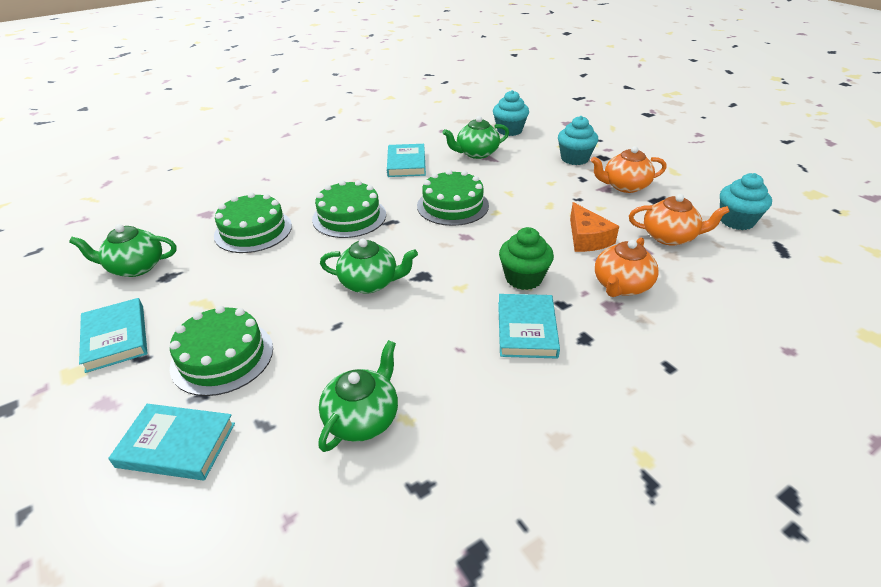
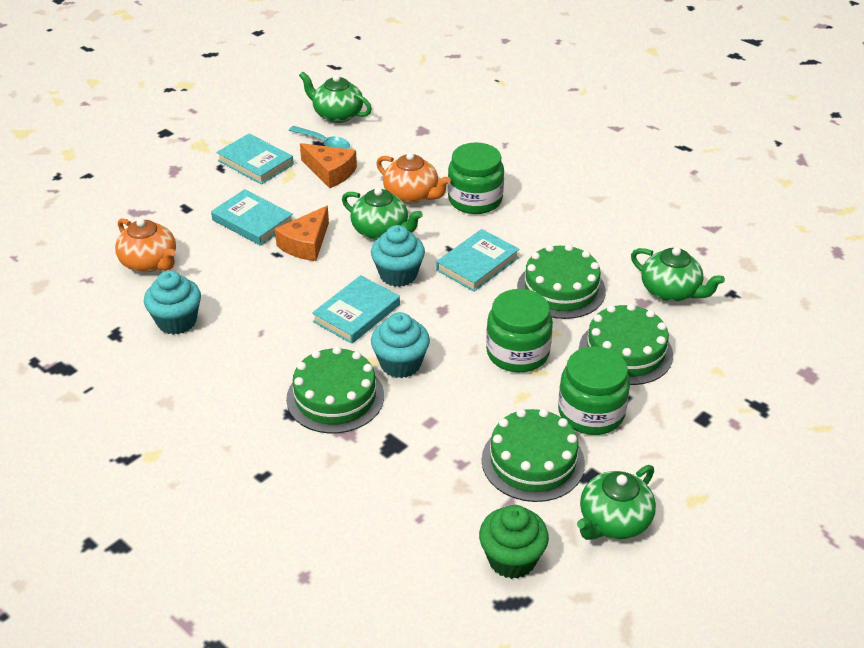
green jar: none = 0 -> [448,142,504,214] [486,289,553,372] [558,346,630,435] = 3
orange cheese: [570,202,619,252] = 1 -> [275,206,329,261] [300,143,357,188] = 2
orange teapot: [591,146,667,193] [595,237,659,297] [629,194,730,246] = 3 -> [115,218,176,272] [376,153,451,204] = 2
turquoise spoon: none = 0 -> [289,126,350,149] = 1

